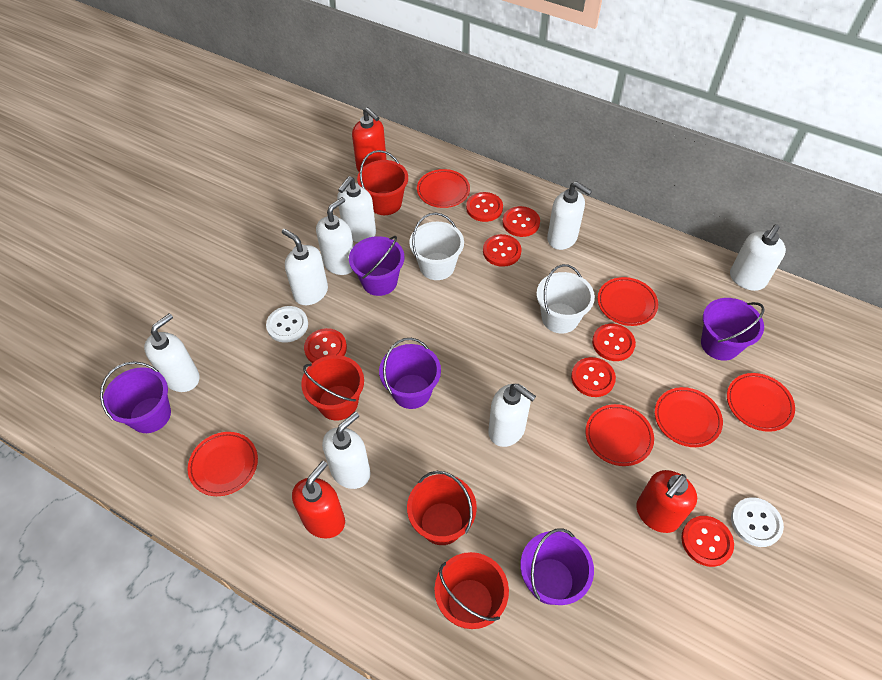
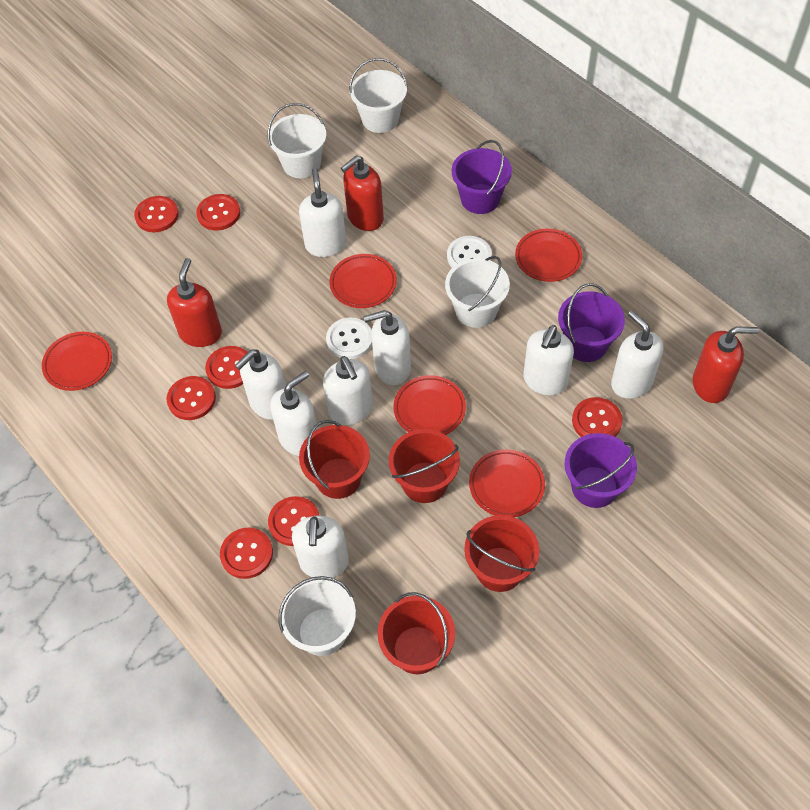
purple bucket: [100,361,171,433] [349,236,404,296] [379,338,441,409] [520,528,594,605] [701,298,765,361] = 5 -> [451,140,512,214] [558,283,625,362] [565,433,637,508] = 3
red plate: [188,432,258,496] [417,169,470,208] [586,404,654,466] [597,277,658,326] [655,387,723,447] [727,373,795,432] = 6 -> [42,332,112,391] [329,254,397,308] [393,375,466,435] [469,449,545,517] [515,229,582,282] = 5
white bucket: [409,213,464,280] [536,264,595,333] = 2 -> [268,103,326,178] [279,576,356,656] [349,58,408,133] [445,256,510,328] = 4

